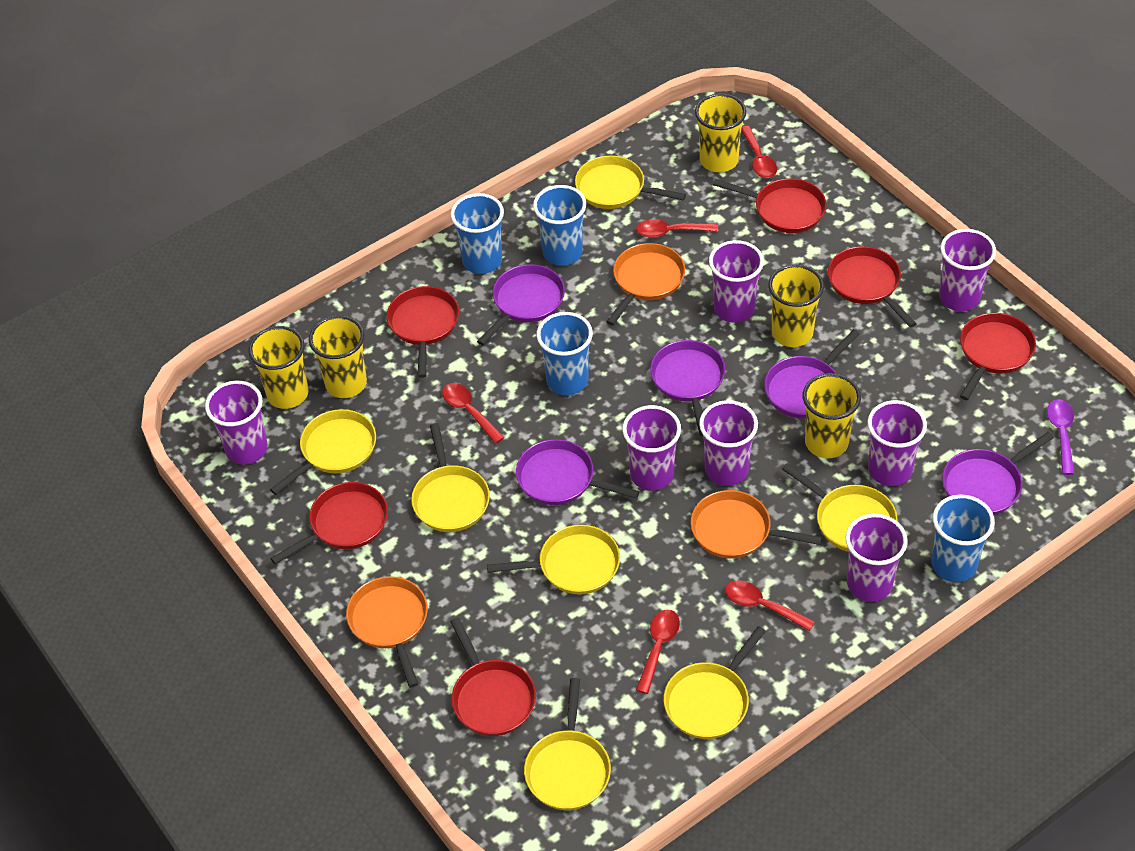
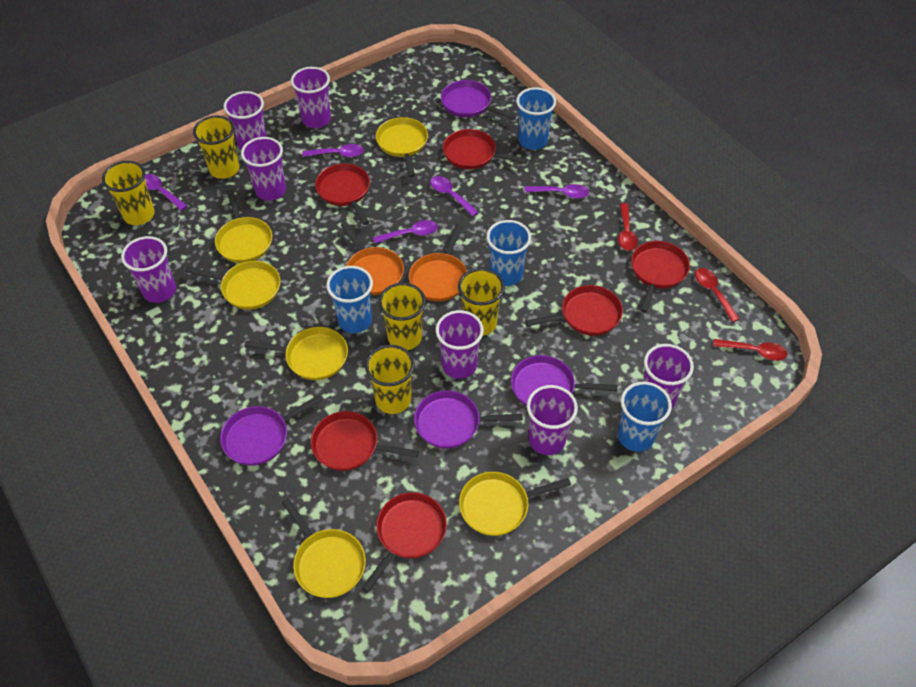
orange pan: [346,576,428,688] [606,243,685,325] [691,490,822,558] = 3 -> [341,222,404,295] [409,224,467,301] = 2
purple pan: [477,264,565,346] [516,439,640,505] [650,340,725,436] [764,329,860,418] [942,432,1054,515] = 5 -> [220,395,322,466] [414,390,523,449] [441,80,516,120] [511,355,618,406] = 4
purple spoon: [1047,399,1075,475] = 1 -> [145,174,187,211] [302,144,364,157] [373,220,438,243] [430,176,478,216] [525,184,589,198] = 5
red spoon: [442,383,504,444] [636,219,718,238] [636,610,680,694] [725,580,815,631] [741,126,777,178] = 5 -> [618,203,638,251] [695,268,739,322] [713,339,787,361] = 3
yellow pan: [270,409,376,495] [411,423,490,532] [487,525,620,594] [524,678,611,810] [575,155,686,209] [664,626,766,739] [782,463,897,552] = 7 -> [184,261,280,310] [215,189,272,263] [245,327,348,380] [282,498,366,598] [376,117,428,177] [459,472,571,536] = 6

